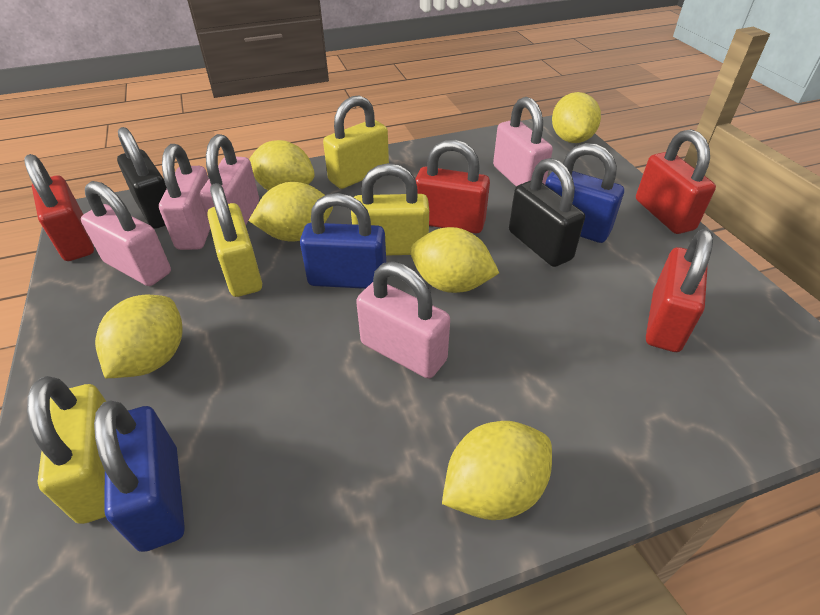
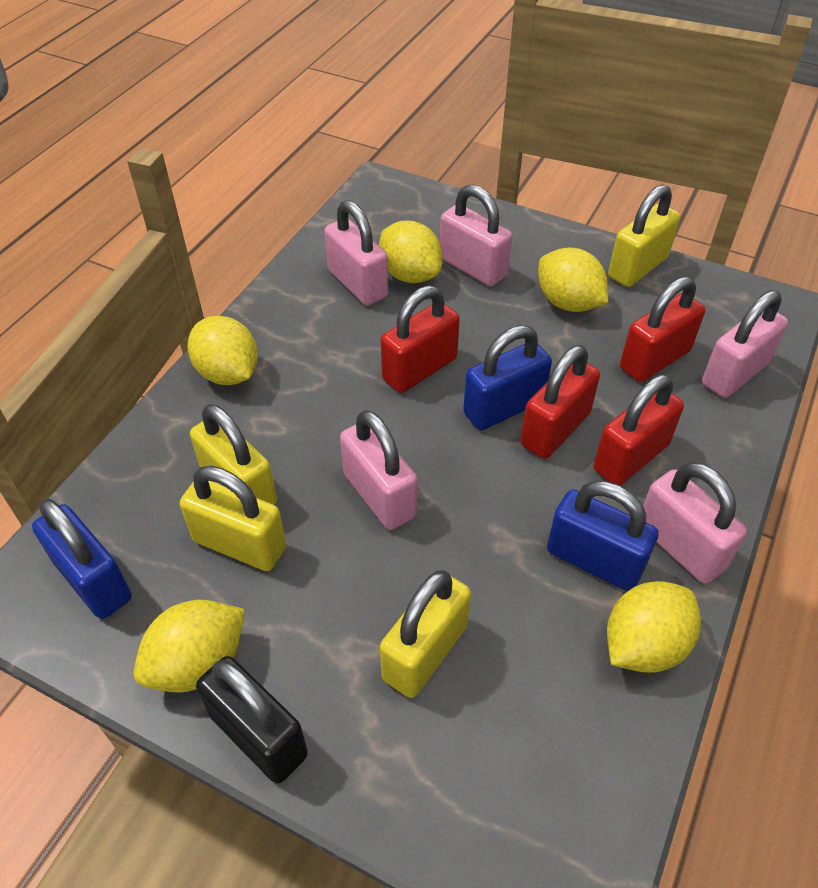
black padlock: [117,127,167,229] [509,158,585,267] = 2 -> [196,656,308,784] = 1
yellow lemon: [95,295,183,378] [249,140,315,191] [249,182,333,241] [410,227,499,293] [442,421,552,520] [552,92,601,143] = 6 -> [134,600,245,692] [188,316,258,385] [379,221,442,283] [538,248,608,312] [607,581,701,673] = 5

